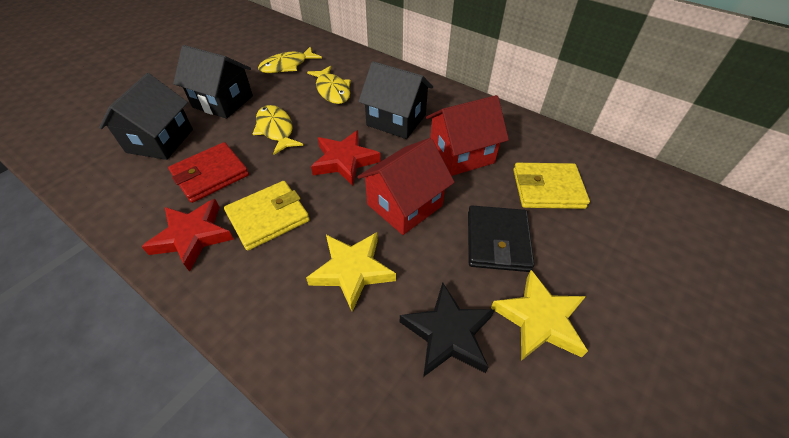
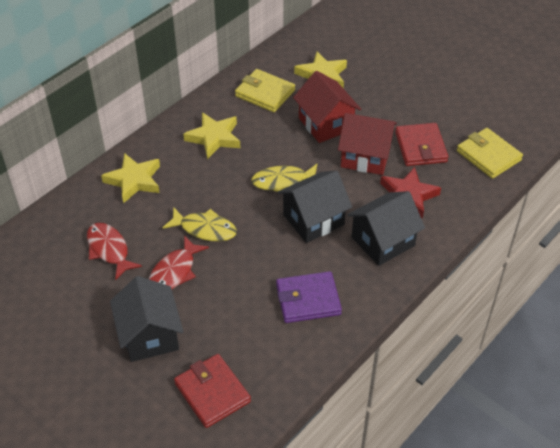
black star: [400,282,495,377] = 1 -> none = 0
black wallet: [468,206,534,272] = 1 -> none = 0
purple wallet: none = 0 -> [276,271,342,323] = 1
red fish: none = 0 -> [87,223,142,280] [149,235,209,289] = 2
red star: [142,199,234,272] [311,130,381,186] = 2 -> [380,167,441,219] = 1
red wallet: [168,142,249,203] = 1 -> [174,354,251,428] [395,123,448,166] = 2
yellow fish: [253,105,303,155] [258,47,322,73] [307,66,351,104] = 3 -> [162,207,237,241] [251,163,318,192] = 2
yellow star: [306,232,396,312] [491,270,588,361] = 2 -> [101,153,160,204] [183,112,240,159] [294,51,347,89] = 3

